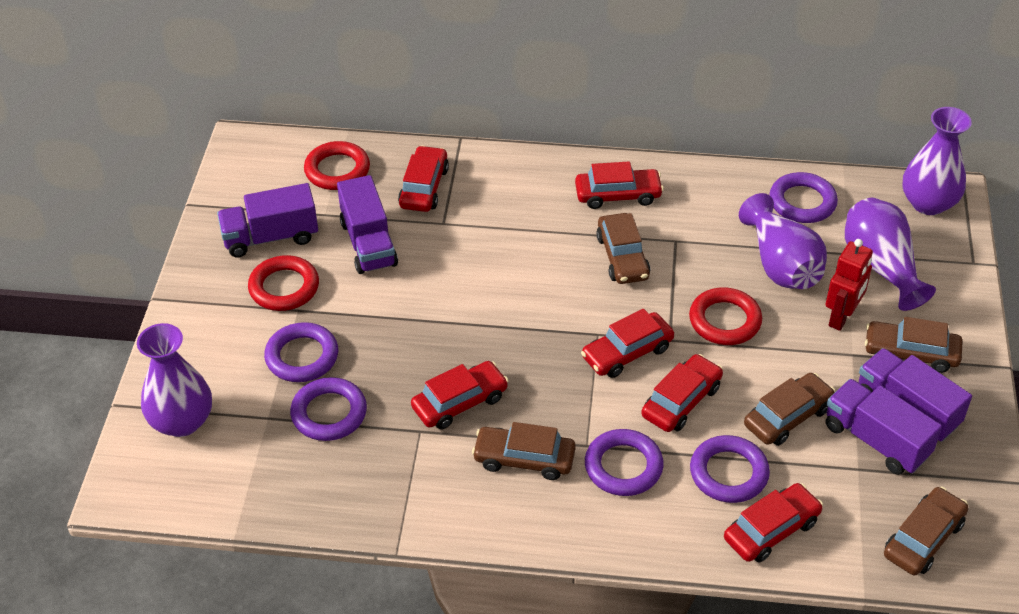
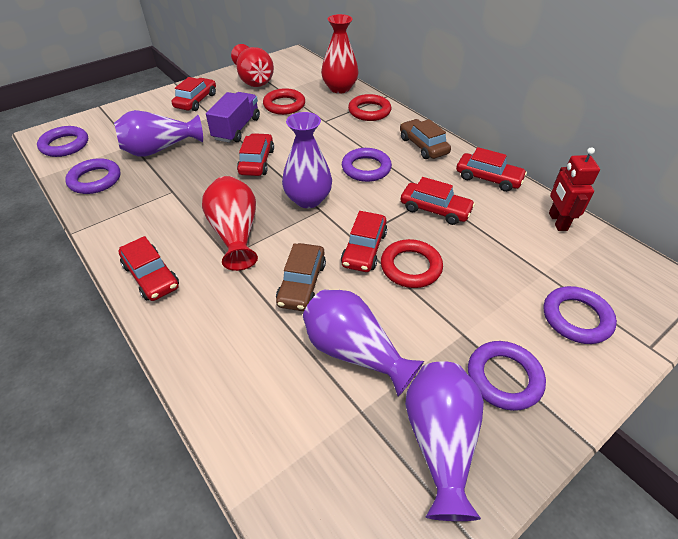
brown car: [472,422,576,480] [596,213,650,284] [744,373,836,446] [865,317,963,373] [884,487,968,575] = 5 -> [276,243,326,311] [400,119,451,159] = 2
purple truck: [217,183,318,258] [337,175,398,274] [826,379,942,475] [859,348,972,442] = 4 -> [206,92,260,143] = 1
red vase: none = 0 -> [202,176,258,271] [231,44,274,87] [321,14,359,94] = 3

